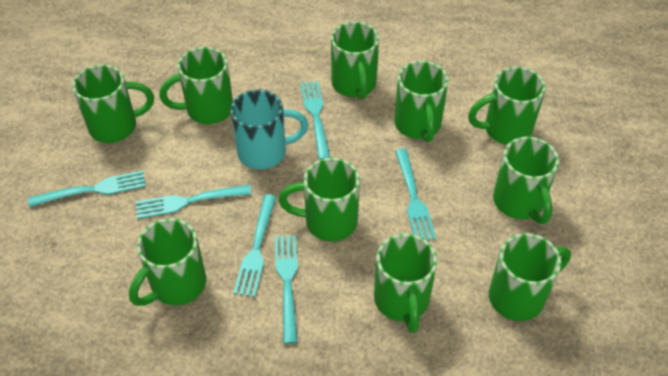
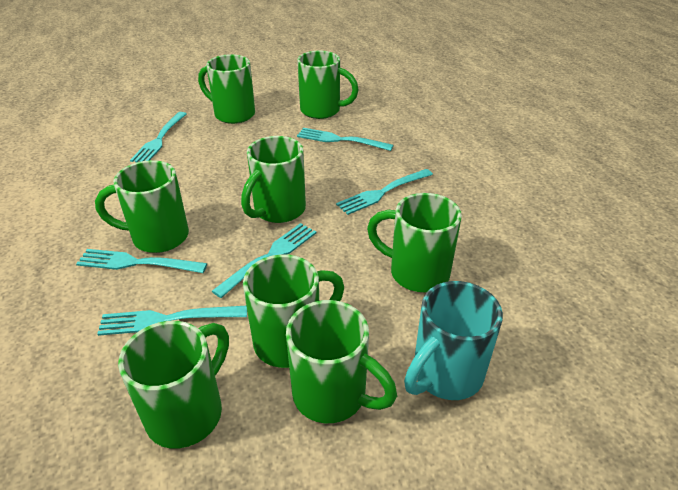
green mug: [72,64,154,143] [129,218,206,306] [159,47,233,124] [279,157,360,241] [331,22,379,99] [374,234,437,333] [394,61,449,142] [468,67,546,145] [489,233,571,321] [493,137,559,224] = 10 -> [95,160,189,253] [118,321,229,449] [198,54,255,124] [241,136,306,223] [243,254,344,368] [286,300,397,423] [297,51,359,119] [367,193,462,292] = 8

